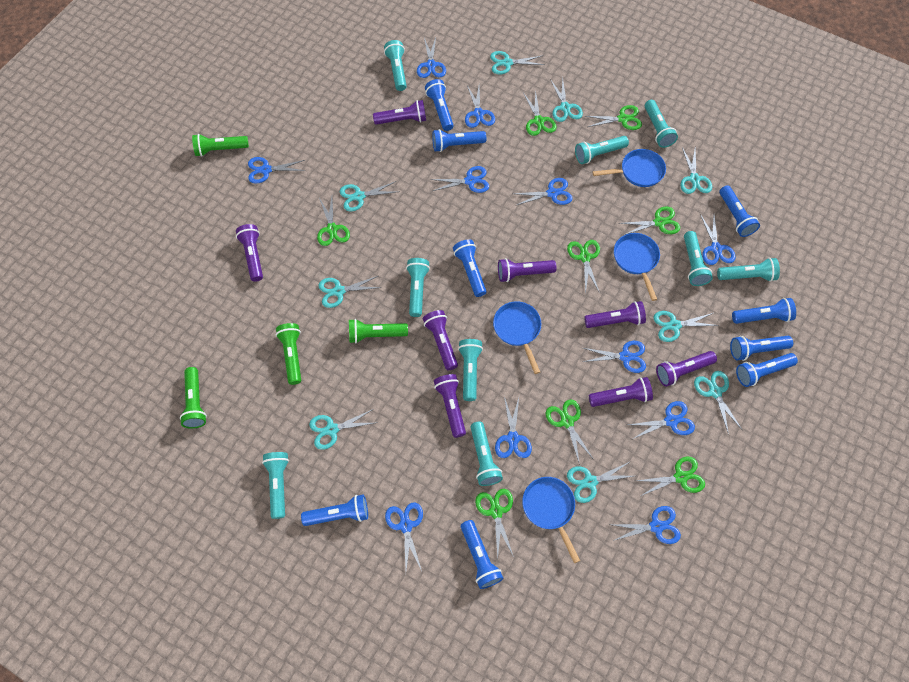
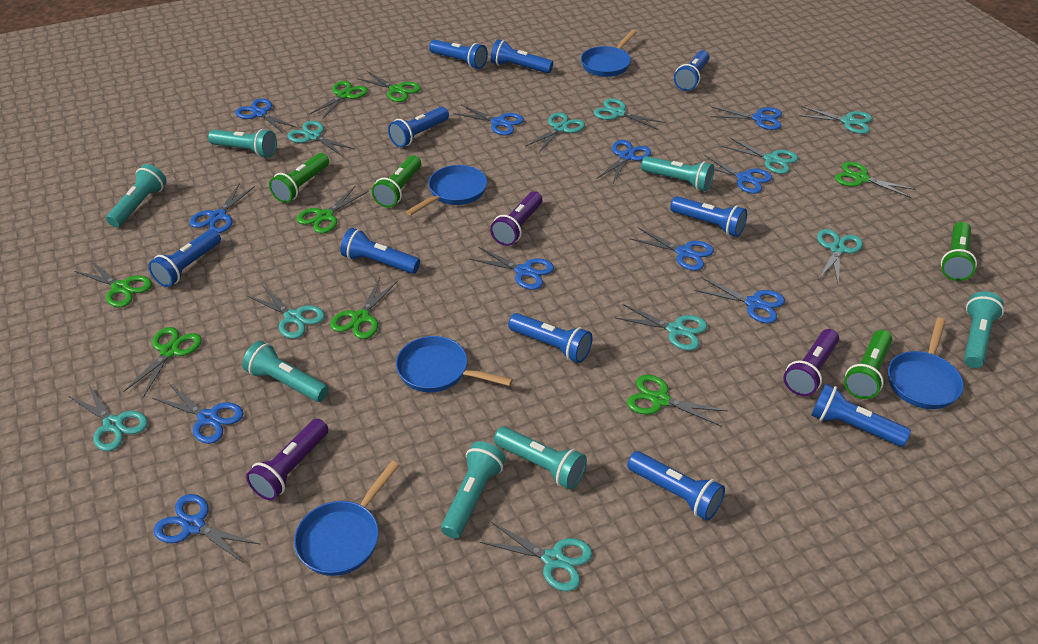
blue flashlight: [301,494,368,526] [425,79,454,131] [432,129,486,152] [453,239,487,297] [461,520,503,589] [719,185,760,237] [730,336,793,361] [732,298,796,324] [736,353,798,387] = 9 -> [148,229,221,287] [340,228,420,274] [388,107,449,147] [429,40,488,69] [491,39,553,73] [508,313,592,363] [627,451,725,521] [670,196,747,237] [674,50,709,91] [811,384,911,447] = 10
blue pan: [493,301,541,374] [522,477,580,563] [592,149,666,187] [614,233,660,301] = 4 -> [294,461,399,576] [396,336,513,392] [406,165,487,216] [581,30,637,77] [888,317,964,409] = 5
purple flashlight: [236,224,263,282] [373,100,426,125] [423,310,458,370] [434,374,466,438] [498,258,557,282] [584,301,646,328] [589,377,653,407] [656,351,717,386] = 8 -> [246,419,328,500] [490,191,542,246] [783,329,839,396] = 3
turquoise flashlight: [262,452,289,519] [384,40,407,91] [406,258,430,317] [458,339,483,401] [471,422,503,486] [575,136,629,164] [645,100,678,148] [684,231,713,286] [717,258,780,282] = 9 -> [106,164,167,227] [208,129,277,158] [242,341,329,402] [441,441,506,539] [494,427,587,489] [641,156,714,191] [964,291,1004,368] = 7
turquoise scissors: [309,409,374,450] [318,276,382,308] [339,181,396,211] [490,51,545,75] [550,78,583,122] [567,461,634,503] [653,311,719,342] [680,147,712,194] [694,371,742,435] = 9 -> [68,382,148,451] [246,285,325,339] [287,121,354,156] [480,522,593,591] [525,112,585,153] [594,98,665,130] [615,304,708,351] [722,137,798,174] [799,106,872,134] [817,229,863,285] = 10

